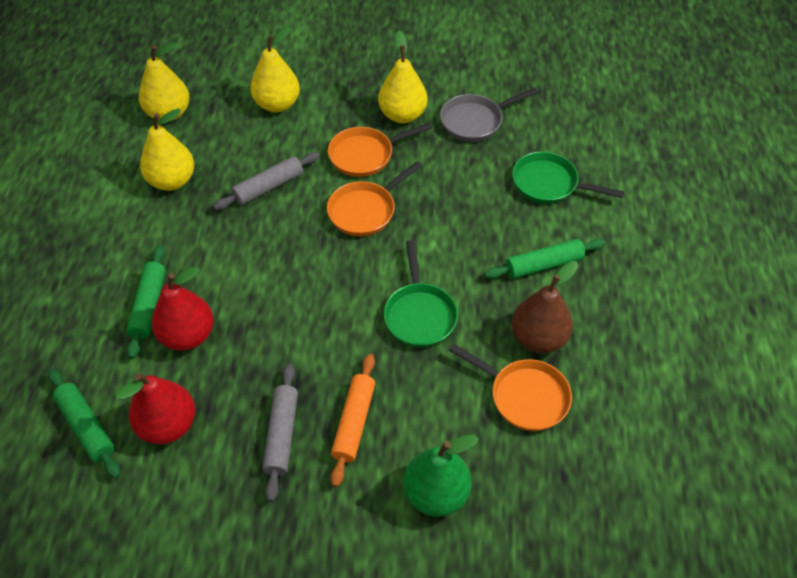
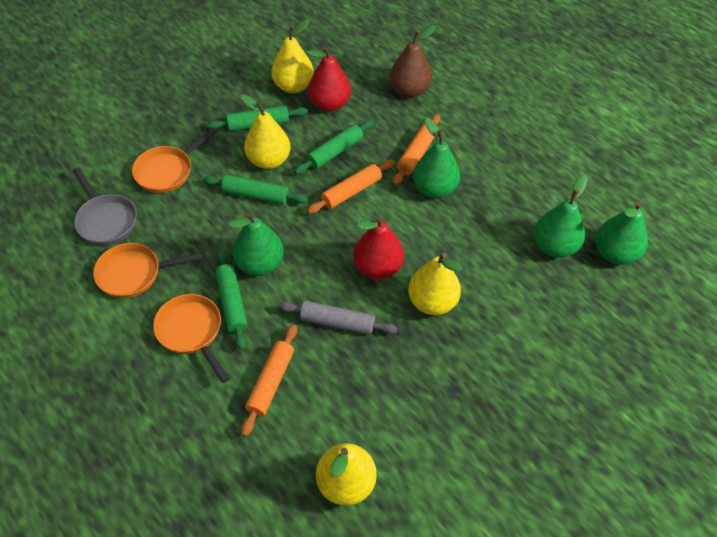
green pan: [384,240,458,348] [512,152,625,204] = 2 -> none = 0
green pear: [403,435,479,517] = 1 -> [229,212,284,276] [413,118,460,198] [534,175,587,258] [596,201,648,265] = 4
green rolling pin: [48,369,120,478] [126,245,166,359] [484,239,605,279] = 3 -> [203,175,308,204] [207,106,308,131] [215,250,248,351] [294,120,374,175] = 4
grey rolling pin: [213,152,320,210] [262,364,298,502] = 2 -> [278,301,398,335] = 1
orange rolling pin: [331,354,375,487] = 1 -> [241,324,297,437] [307,160,395,214] [393,114,440,185] = 3

